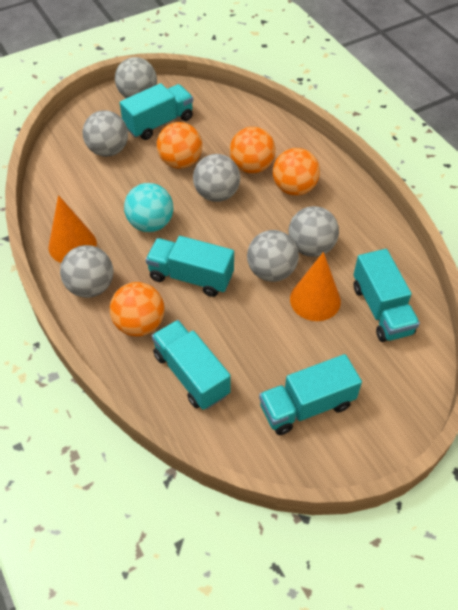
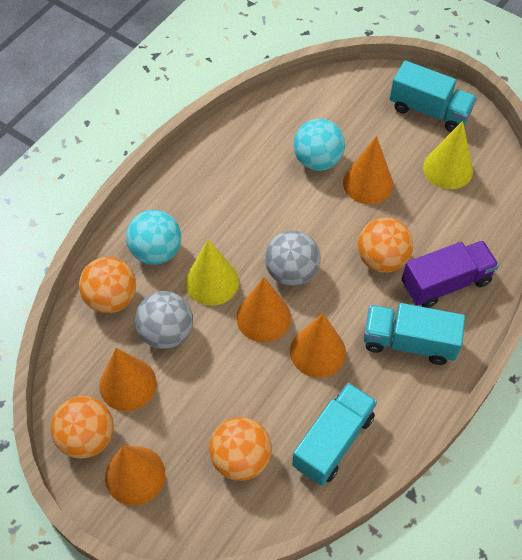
grey ball: [60,245,113,298] [83,110,128,157] [115,57,157,98] [193,154,240,202] [247,230,299,282] [288,206,339,257] = 6 -> [135,291,193,349] [265,231,321,286] = 2
orange cone: [49,195,97,263] [290,252,341,321] = 2 -> [99,348,157,411] [105,445,165,505] [236,277,291,342] [290,313,346,378] [343,136,393,204] = 5
purple truck: none = 0 -> [402,241,499,308] = 1
turquoise ball: [124,183,173,232] = 1 -> [126,210,181,265] [293,119,345,171] = 2
turquoise truck: [120,83,193,140] [146,236,234,297] [152,320,231,410] [259,354,362,435] [353,249,420,342] = 5 -> [292,383,377,486] [364,303,465,365] [390,60,477,132] = 3
yellow cone: none = 0 -> [186,239,239,306] [423,121,473,189] = 2

